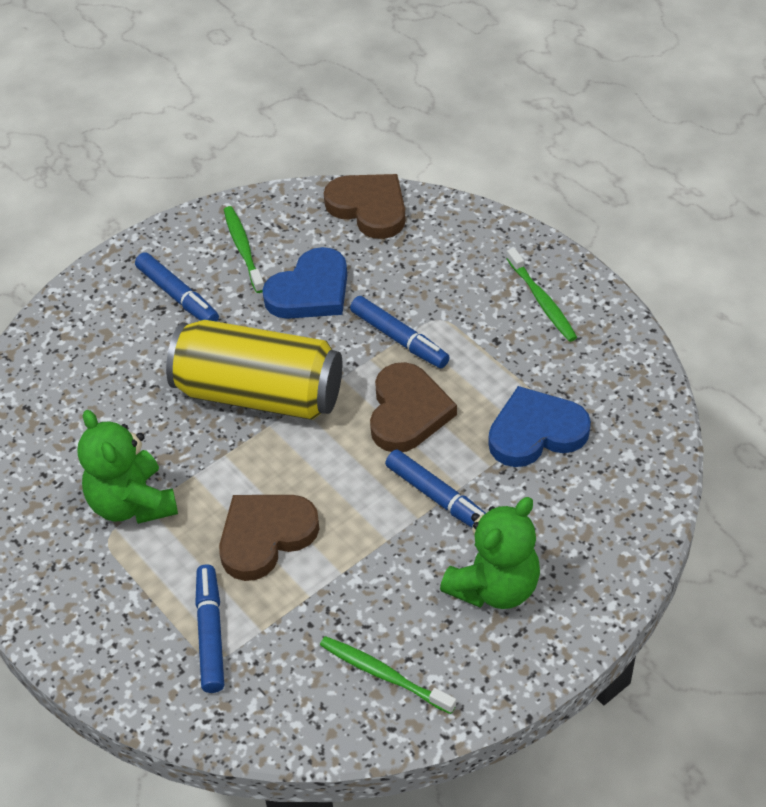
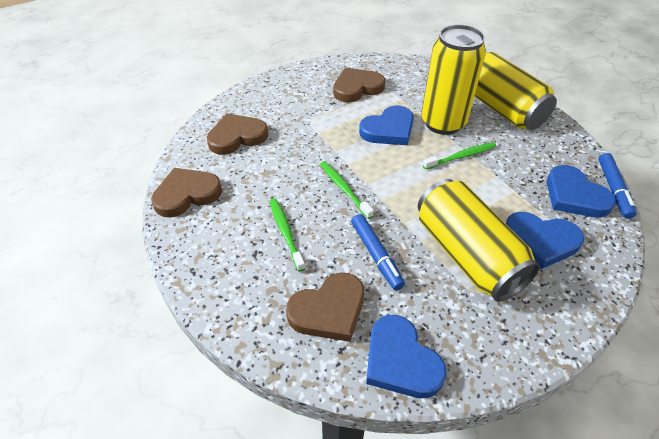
blue heart: [262,247,347,319] [488,386,591,467] = 2 -> [359,106,414,145] [366,315,447,398] [506,212,584,269] [547,165,616,218] = 4
blue marker: [135,252,219,322] [195,564,224,693] [350,296,450,368] [385,449,486,528] = 4 -> [351,214,405,290] [599,153,637,219] = 2
brown heart: [219,495,319,581] [324,174,405,239] [370,362,457,452] = 3 -> [151,168,222,217] [207,113,268,155] [286,272,364,342] [333,68,385,102] = 4
green teddy bear: [77,410,178,524] [440,497,540,609] = 2 -> none = 0
yellow can: [166,320,342,420] = 1 -> [418,179,540,302] [421,25,486,135] [474,52,557,130] = 3

